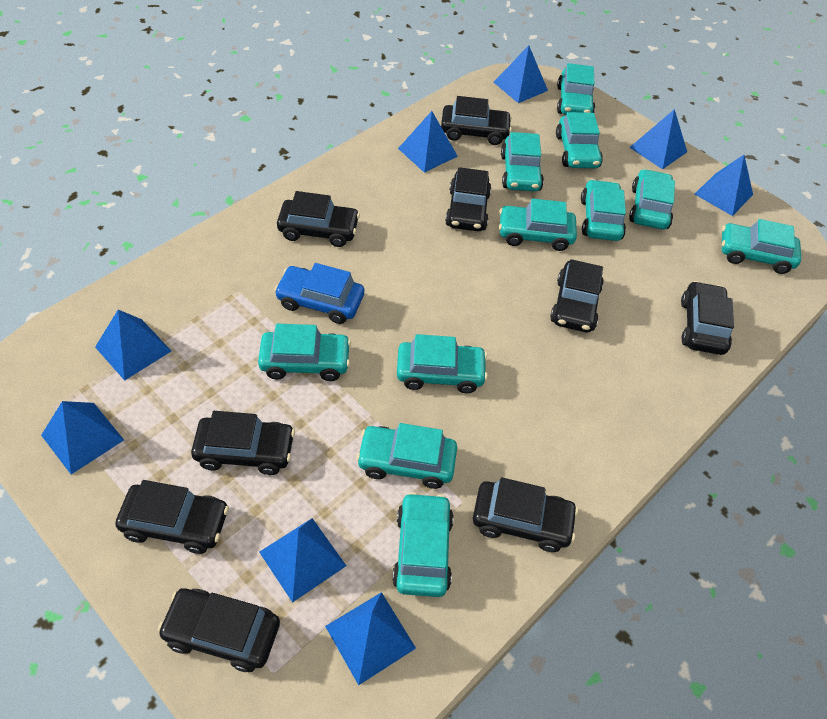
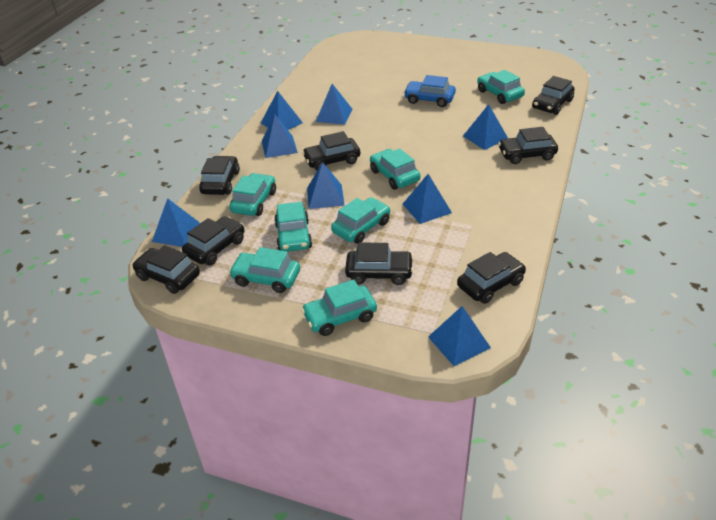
black car: [115,480,229,554] [158,588,280,672] [191,411,295,475] [277,191,360,247] [441,96,512,145] [445,167,491,231] [473,477,578,552] [550,259,604,332] [681,281,734,355] = 9 -> [132,245,200,294] [182,216,244,265] [199,156,240,195] [302,131,360,171] [345,242,414,285] [457,252,526,304] [498,127,558,164] [532,76,574,115] = 8
turquoise car: [258,324,351,381] [356,423,457,489] [392,492,454,597] [397,334,488,393] [499,198,577,251] [501,132,544,191] [556,112,603,168] [557,63,595,115] [581,179,626,241] [629,169,675,229] [722,219,801,274] = 11 -> [229,173,276,216] [229,247,300,293] [274,202,312,252] [301,280,377,336] [331,197,390,244] [370,148,421,190] [477,70,525,104] = 7

